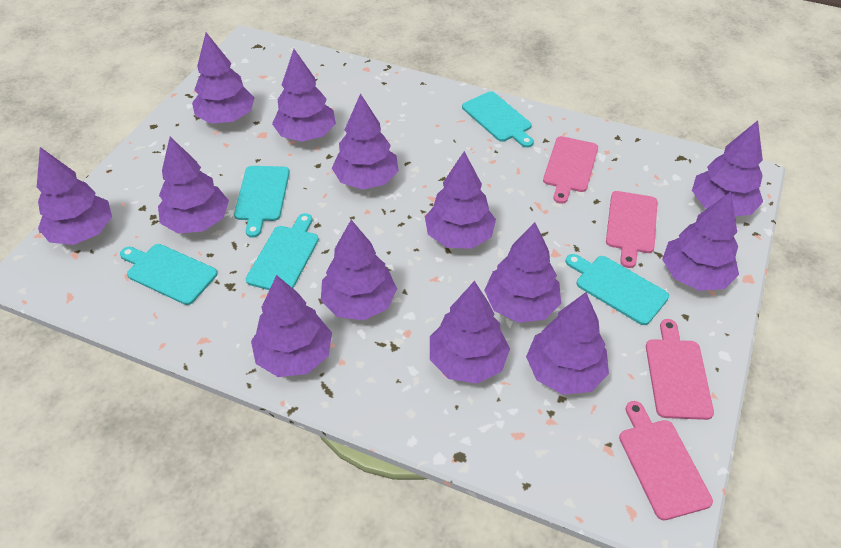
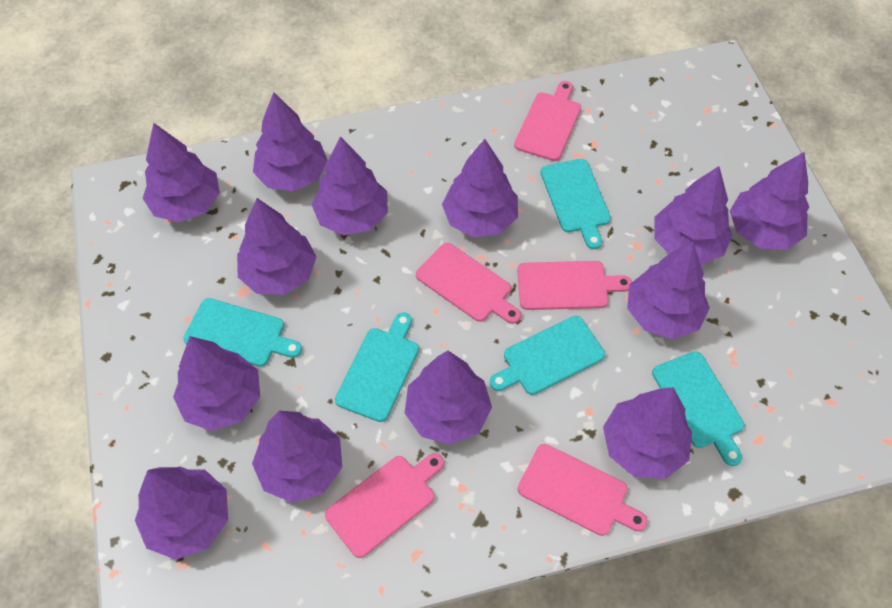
pink cutting board: [543,136,598,204] [606,191,658,268] [619,401,713,520] [646,319,714,420] = 4 -> [325,453,444,558] [416,243,521,324] [514,81,581,161] [517,261,632,310] [518,444,648,536] = 5

